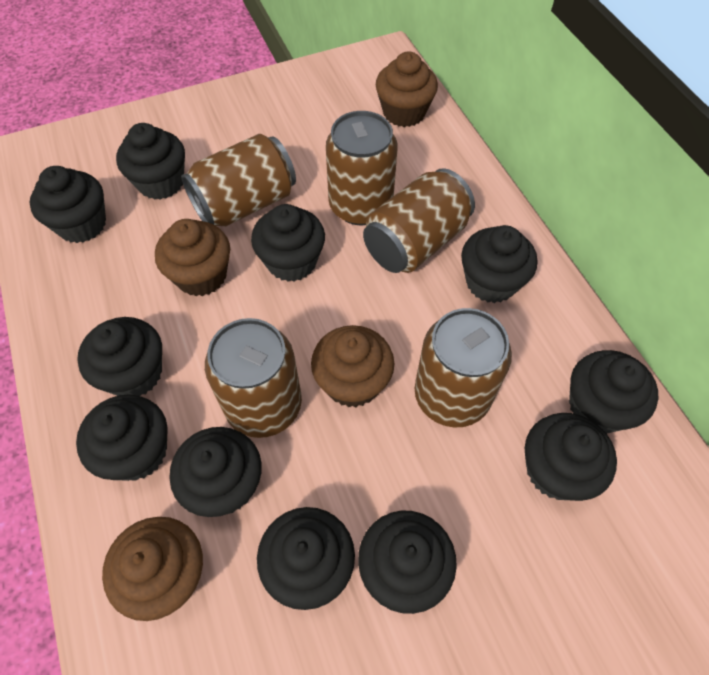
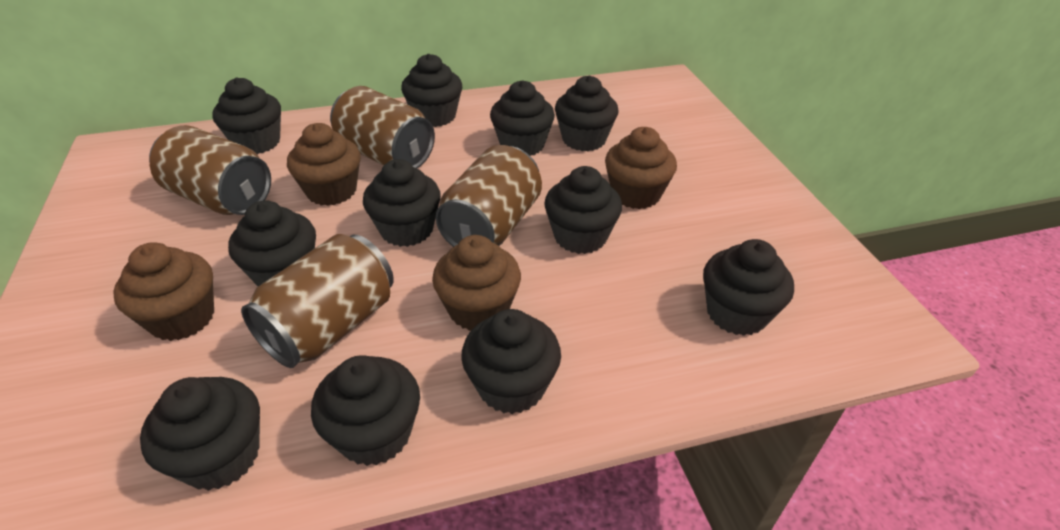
brown can: [181,134,296,226] [205,318,302,438] [326,111,398,225] [363,168,475,273] [415,308,512,428] = 5 -> [149,125,271,215] [241,234,394,368] [330,86,435,168] [436,145,542,247] = 4

